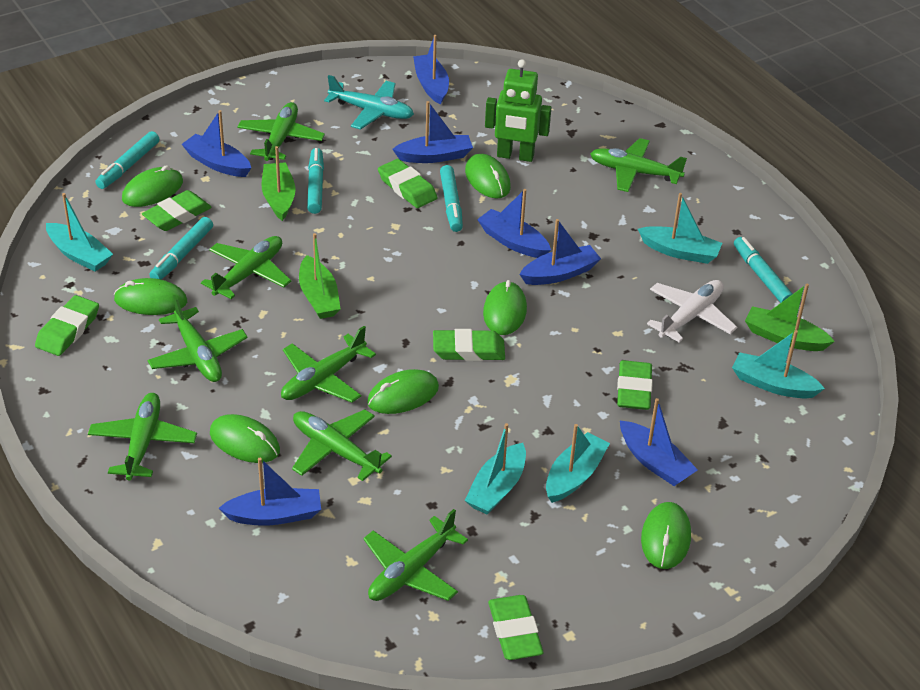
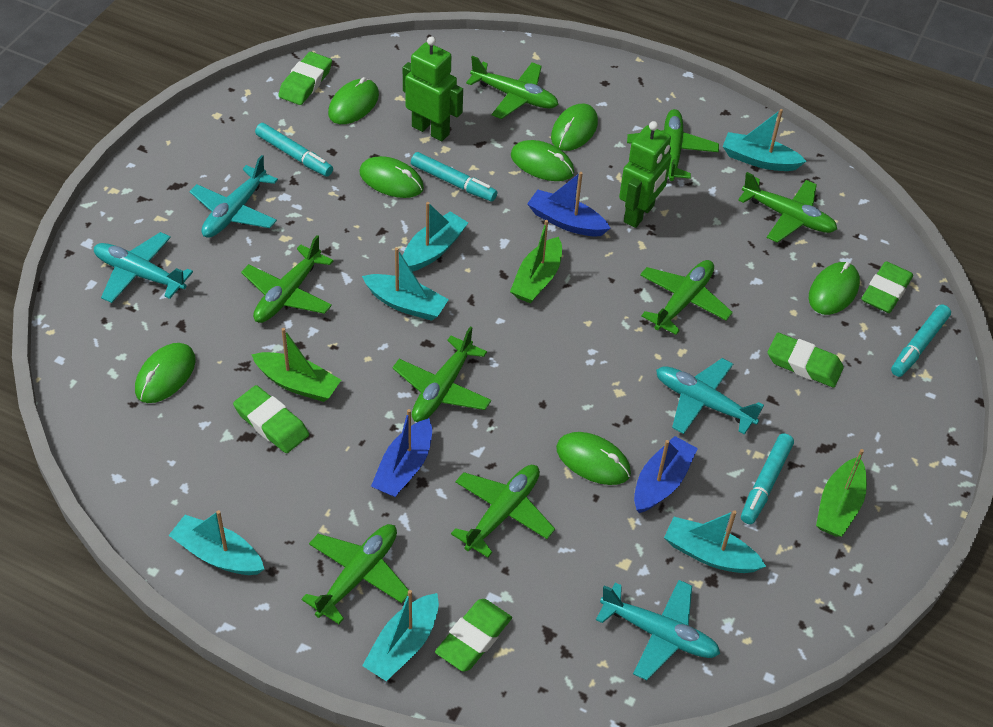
blue boat: [182,110,251,177] [218,458,321,526] [392,101,473,163] [413,35,449,105] [477,189,551,258] [519,219,601,285] [620,398,698,486] = 7 -> [371,409,432,497] [527,172,610,236] [634,436,698,513] = 3
green eraser: [35,295,99,356] [142,190,212,231] [378,159,437,208] [433,329,505,361] [488,595,543,660] [617,360,653,410] = 6 -> [233,385,309,453] [278,52,332,105] [435,599,512,672] [768,333,844,388] [861,261,913,313] = 5
green robot: [485,59,551,162] = 1 -> [403,36,463,141] [619,121,671,228] = 2
turquoise boat: [46,193,113,272] [464,423,526,515] [546,424,610,503] [638,193,722,264] [732,330,825,398] = 5 -> [168,510,264,575] [362,248,449,321] [362,590,439,681] [403,202,468,272] [664,510,766,573] [723,109,806,171] = 6
turquoise marker: [95,131,159,189] [150,217,213,280] [307,148,324,214] [440,165,463,232] [734,237,793,303] = 5 -> [255,123,333,177] [411,152,497,201] [741,434,794,524] [891,305,951,377] = 4
turquoise plane: [324,75,414,130] = 1 -> [94,232,193,303] [189,155,278,238] [596,580,720,680] [656,358,764,435] = 4
white plane: [647,280,737,342] = 1 -> none = 0

